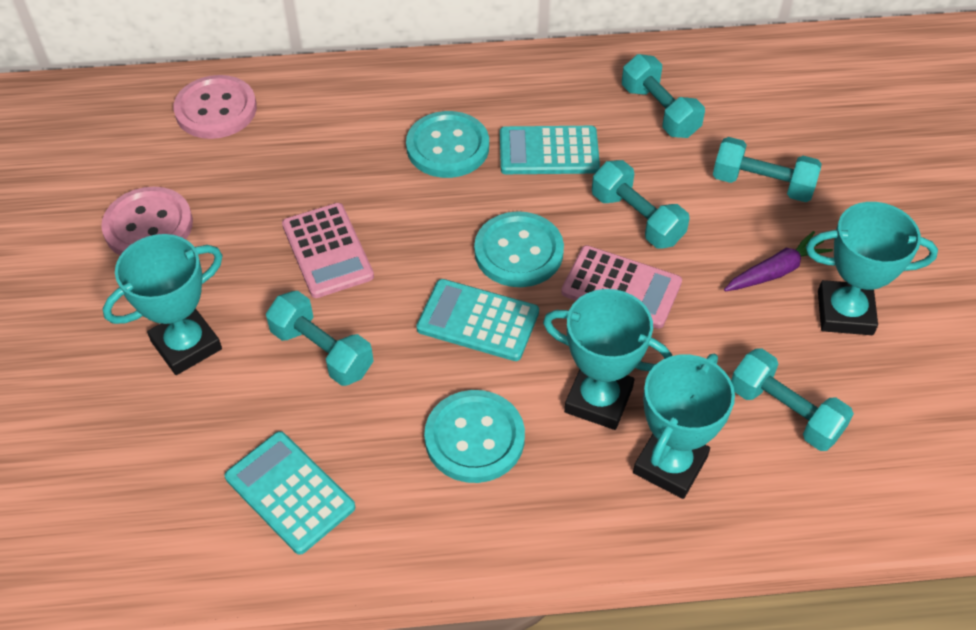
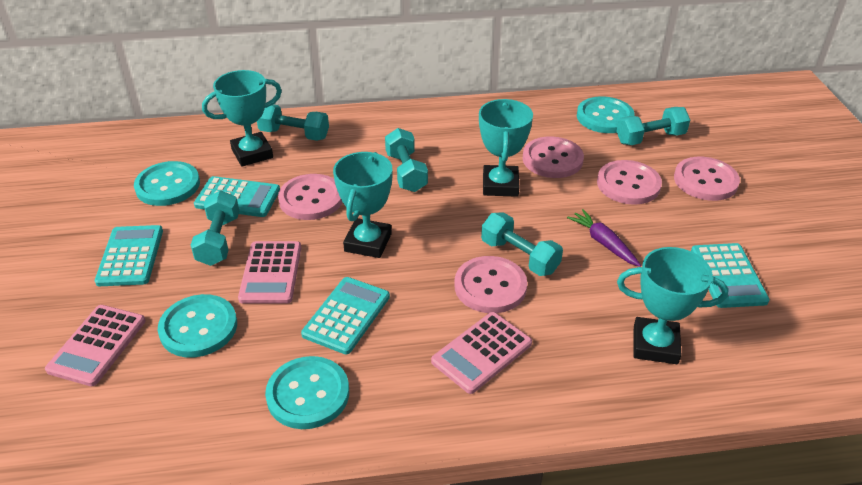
pink button: [101,187,193,255] [173,75,257,139] = 2 -> [278,174,342,220] [455,256,527,313] [522,136,584,178] [597,160,662,205] [674,157,740,201] = 5
pink calculator: [282,203,374,298] [561,245,682,329] = 2 -> [45,305,146,387] [238,241,301,304] [431,312,532,394] = 3
turquoise button: [406,111,489,178] [424,390,525,483] [474,211,564,287] = 3 -> [134,161,200,206] [158,294,237,358] [265,356,349,429] [577,96,635,133] = 4
turquoise calculator: [224,431,355,555] [416,279,539,361] [500,126,600,174] = 3 -> [95,225,163,286] [194,176,280,217] [301,277,390,354] [691,243,770,308] = 4

